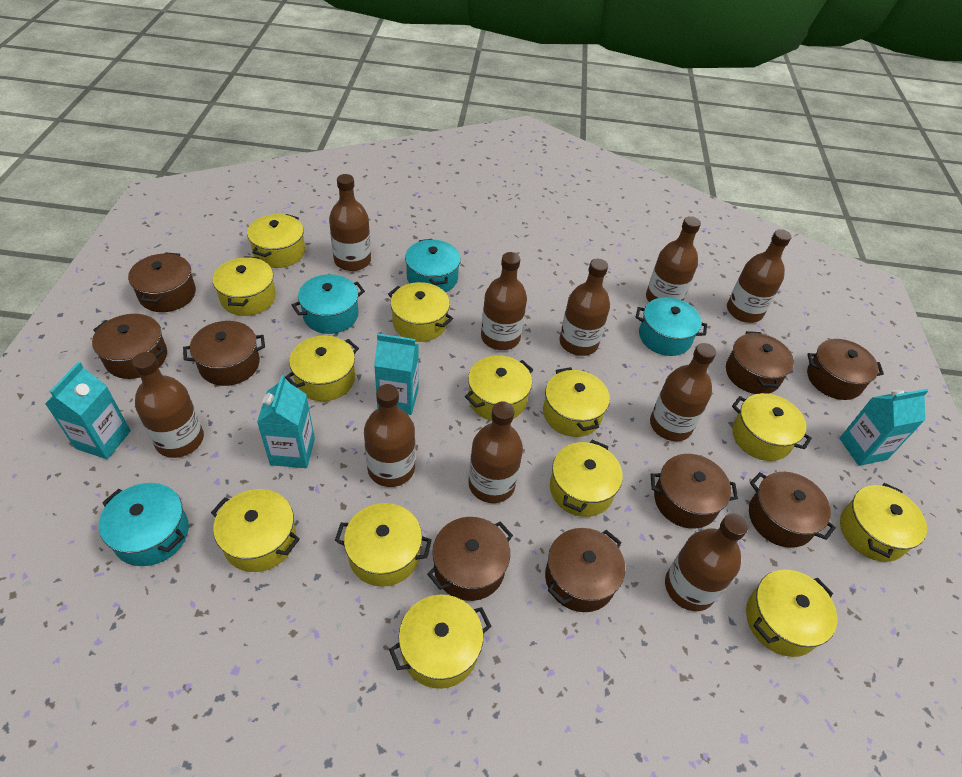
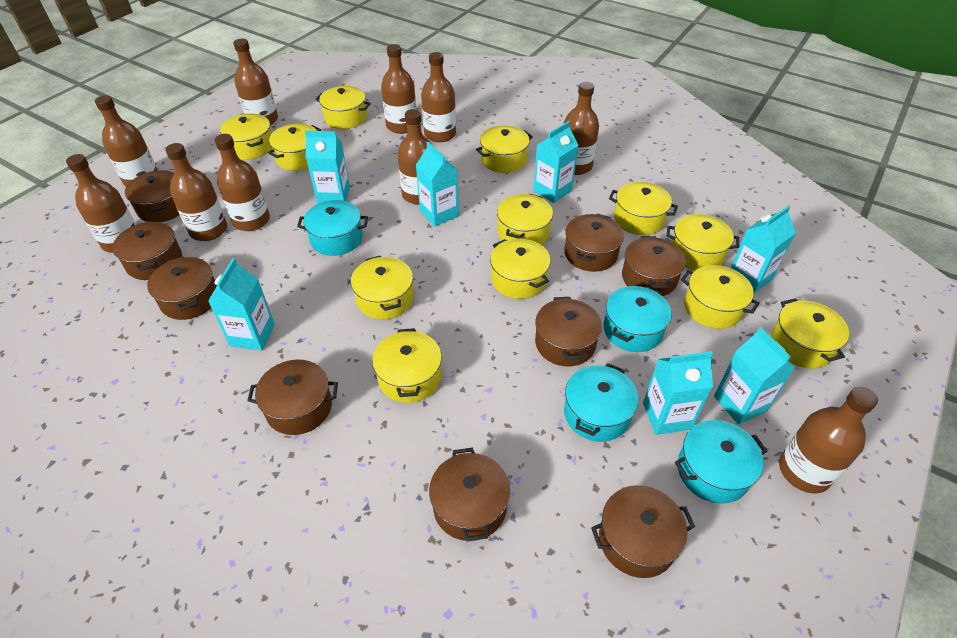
turquoise carton: [45,362,131,459] [257,375,315,468] [374,334,419,415] [839,389,929,466] = 4 -> [208,258,275,350] [305,131,350,204] [416,142,459,226] [533,121,578,203] [643,351,713,435] [714,327,795,425] [731,205,796,293] = 7
yellow pot: [211,489,300,572] [212,256,276,316] [247,214,305,268] [285,336,359,401] [335,503,432,587] [388,282,453,342] [389,595,491,689] [465,355,533,421] [543,367,610,437] [550,440,623,517] [732,393,812,461] [746,569,837,657] [840,483,927,562] = 13 -> [220,113,272,160] [268,124,321,171] [315,86,371,129] [351,256,413,320] [372,328,442,403] [476,126,533,173] [490,239,551,299] [497,194,553,245] [609,182,678,235] [667,214,739,271] [681,265,760,329] [771,298,849,368] = 12

